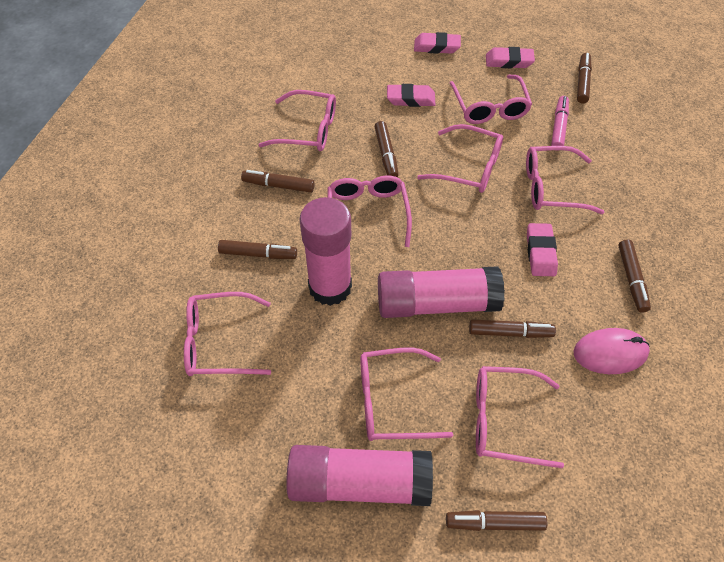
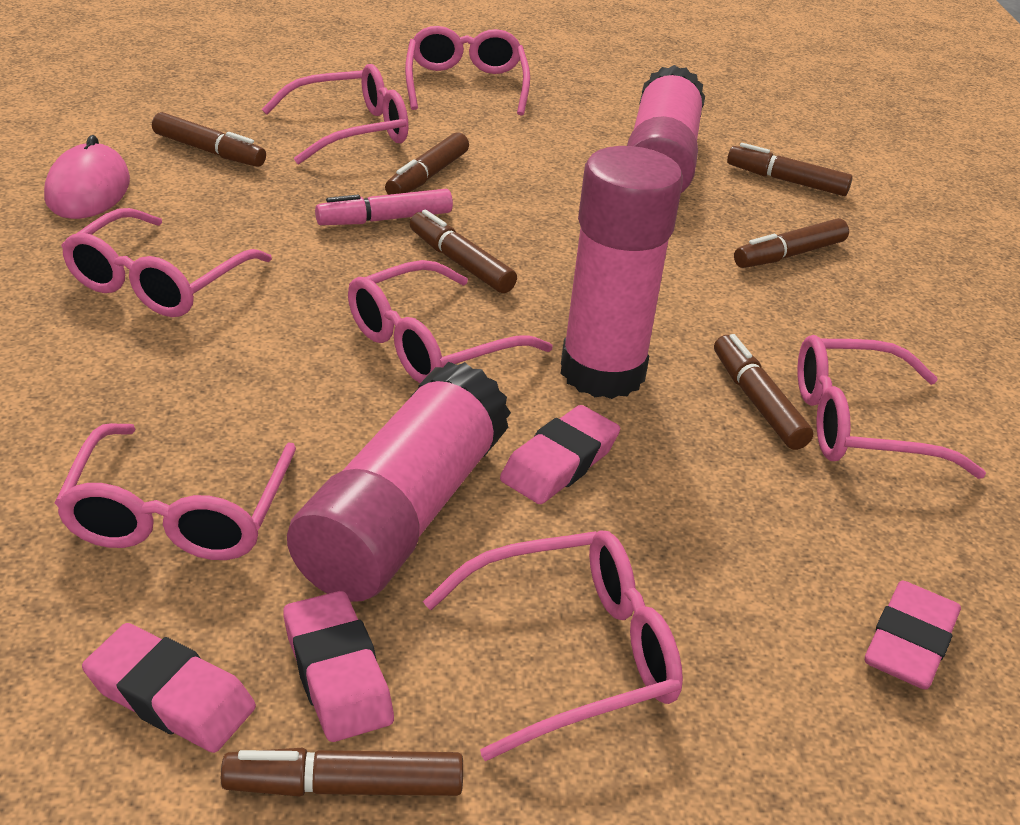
pink glasses: [184,292,271,376] [259,90,336,151] [328,175,412,247] [360,348,453,441] [417,124,503,193] [450,75,532,124] [476,366,564,468] [526,146,604,214] = 8 -> [55,423,296,560] [61,208,272,317] [262,64,409,164] [348,260,553,383] [405,26,530,116] [423,530,683,761] [797,335,986,479] = 7

